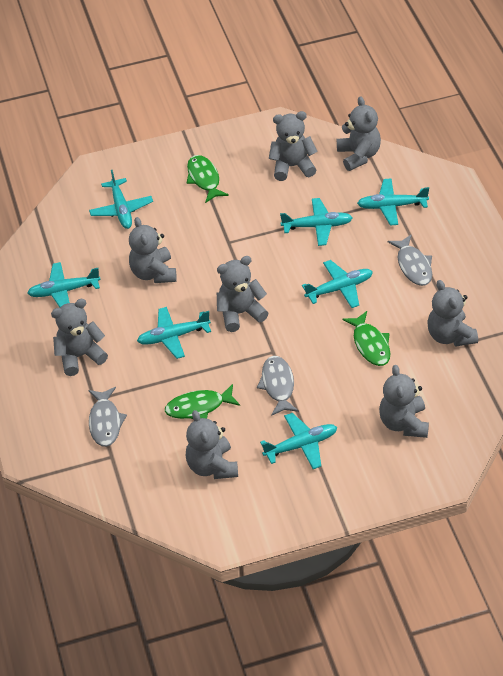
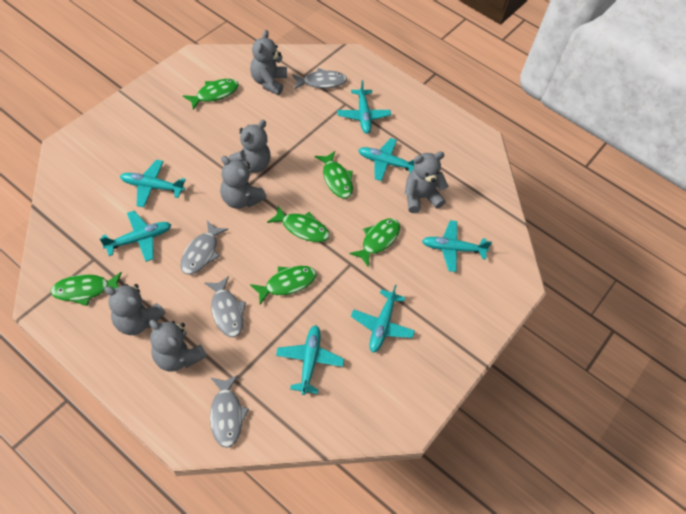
green fish: [165,384,240,419] [186,155,229,203] [342,311,390,366] = 3 -> [50,272,122,306] [183,79,239,110] [250,266,317,304] [267,205,330,242] [315,151,353,198] [349,218,400,267] = 6
grey fish: [88,387,127,447] [257,356,299,416] [387,234,432,286] = 3 -> [181,221,228,275] [204,276,246,337] [210,375,249,448] [292,68,347,90] = 4
grey teddy bear: [51,299,108,376] [129,217,177,283] [186,410,238,479] [217,256,268,332] [269,111,318,181] [337,96,381,171] [379,365,429,438] [427,280,478,347] = 8 -> [104,284,166,335] [149,320,207,371] [220,156,266,209] [228,120,270,173] [250,30,287,95] [405,151,448,213] = 6

